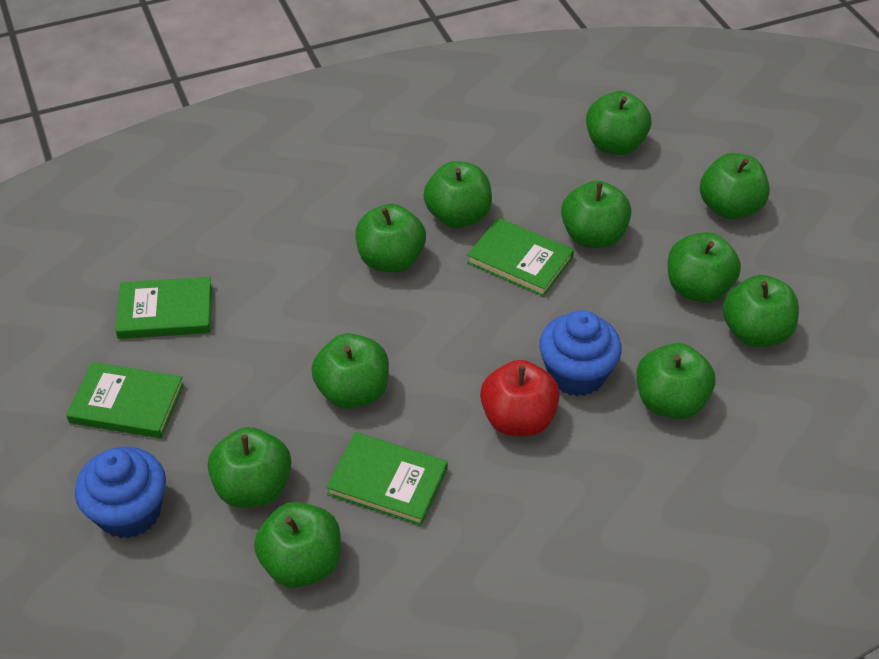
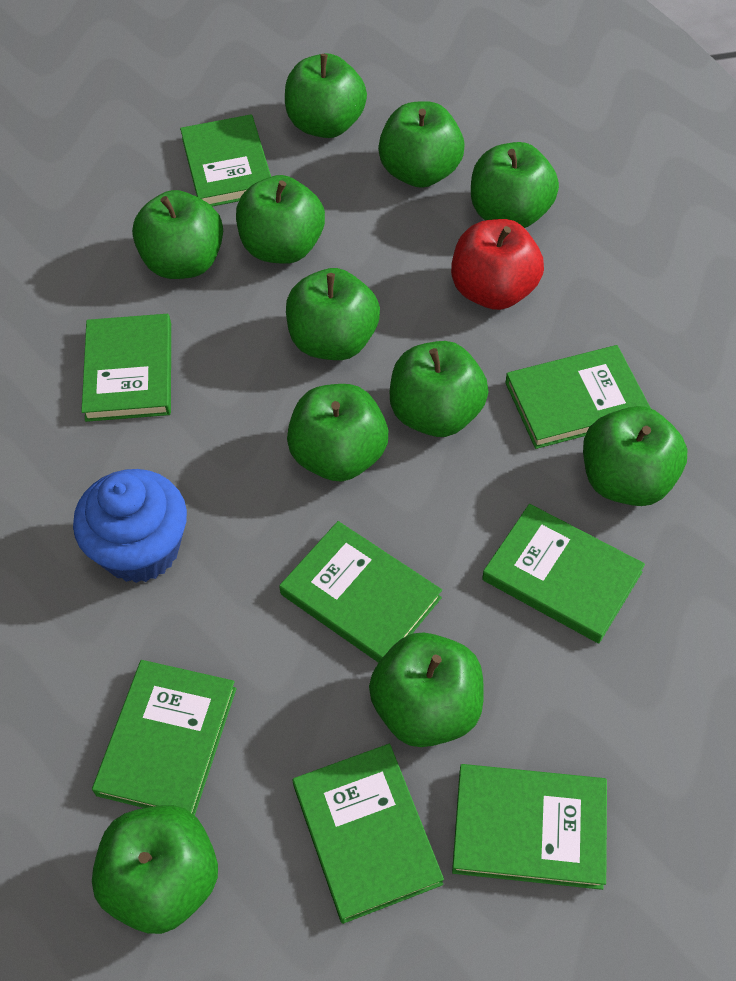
blue cupcake: [75,447,166,539] [539,310,622,396] = 2 -> [73,469,187,583] = 1
green book: [66,362,184,438] [115,277,212,339] [326,432,447,526] [467,218,574,297] = 4 -> [81,314,171,422] [92,660,236,816] [180,114,271,207] [279,521,442,663] [293,744,444,924] [452,764,607,890] [482,504,645,643] [505,345,651,449] = 8

